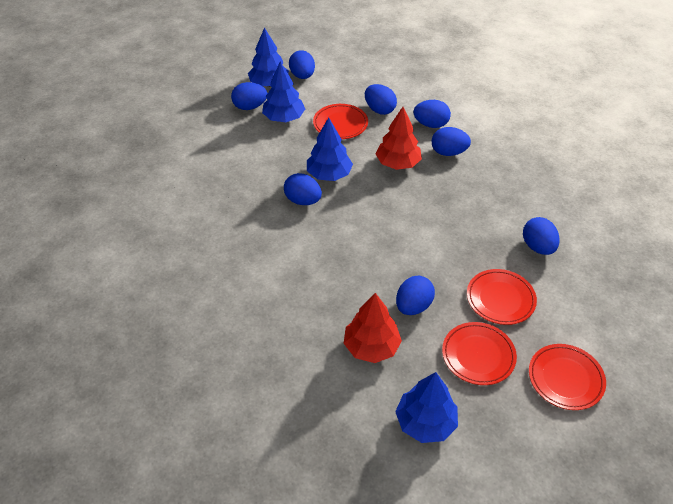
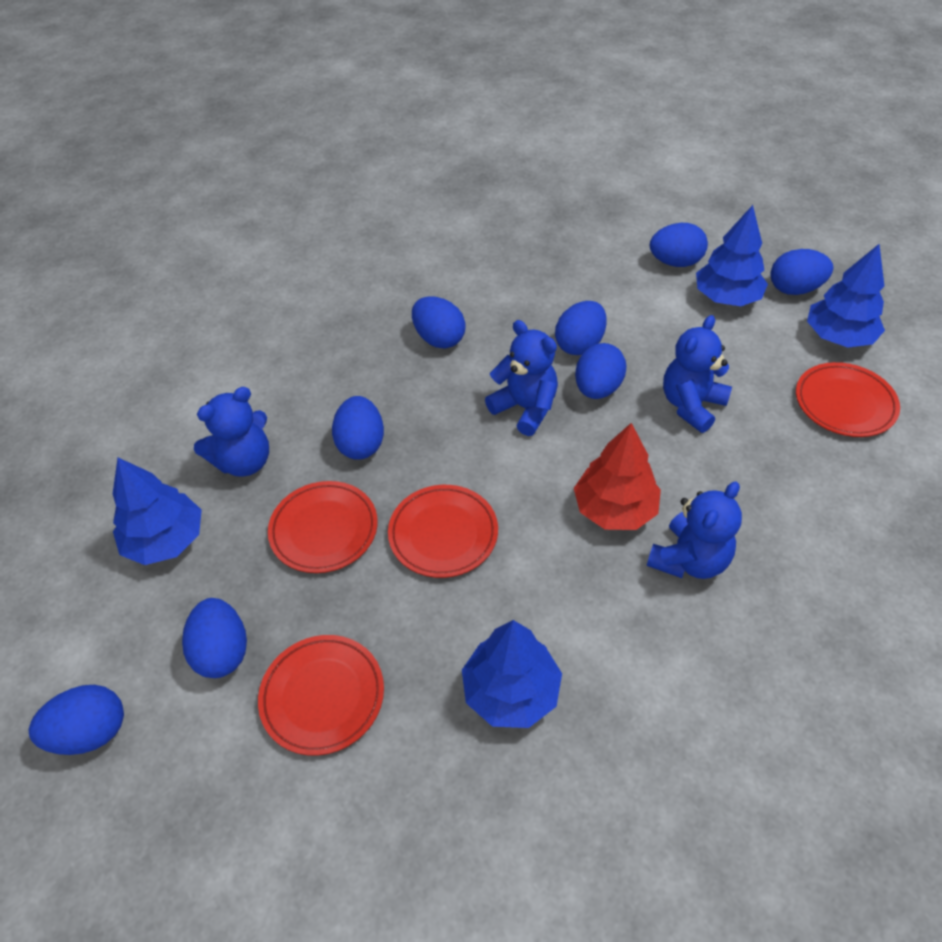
blue teddy bear: none = 0 -> [194,387,269,477] [485,320,558,436] [647,481,742,579] [663,315,732,433] = 4
red tree: [343,293,402,363] [376,107,422,170] = 2 -> [574,423,661,530] = 1

